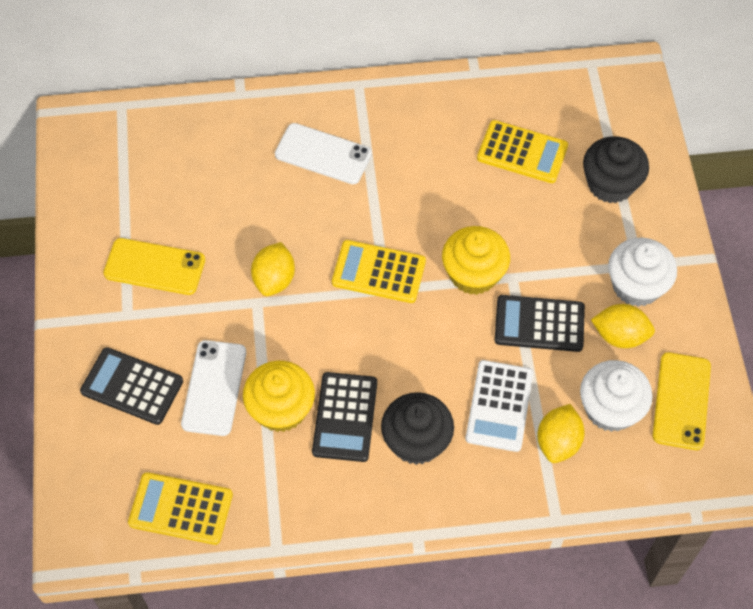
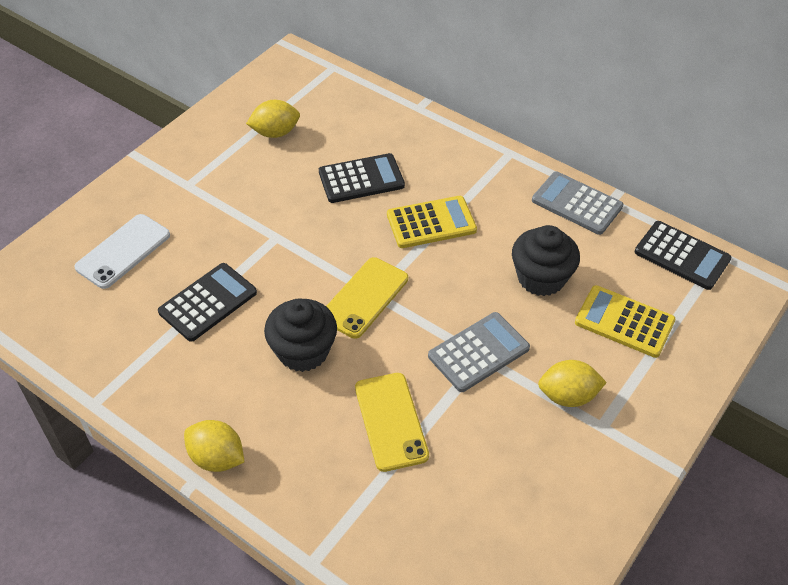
grey calculator: none = 0 -> [428,312,530,392] [532,171,623,235] = 2
white calculator: [465,360,533,452] = 1 -> none = 0
white cupcake: [580,360,653,432] [608,238,677,307] = 2 -> none = 0
white phone: [181,340,246,436] [275,123,372,184] = 2 -> [74,214,170,289] = 1
yellow calculator: [128,472,233,545] [332,240,426,303] [477,120,568,183] = 3 -> [387,196,477,248] [575,285,675,358] = 2
yellow cupcake: [243,361,315,432] [442,226,510,295] = 2 -> none = 0

